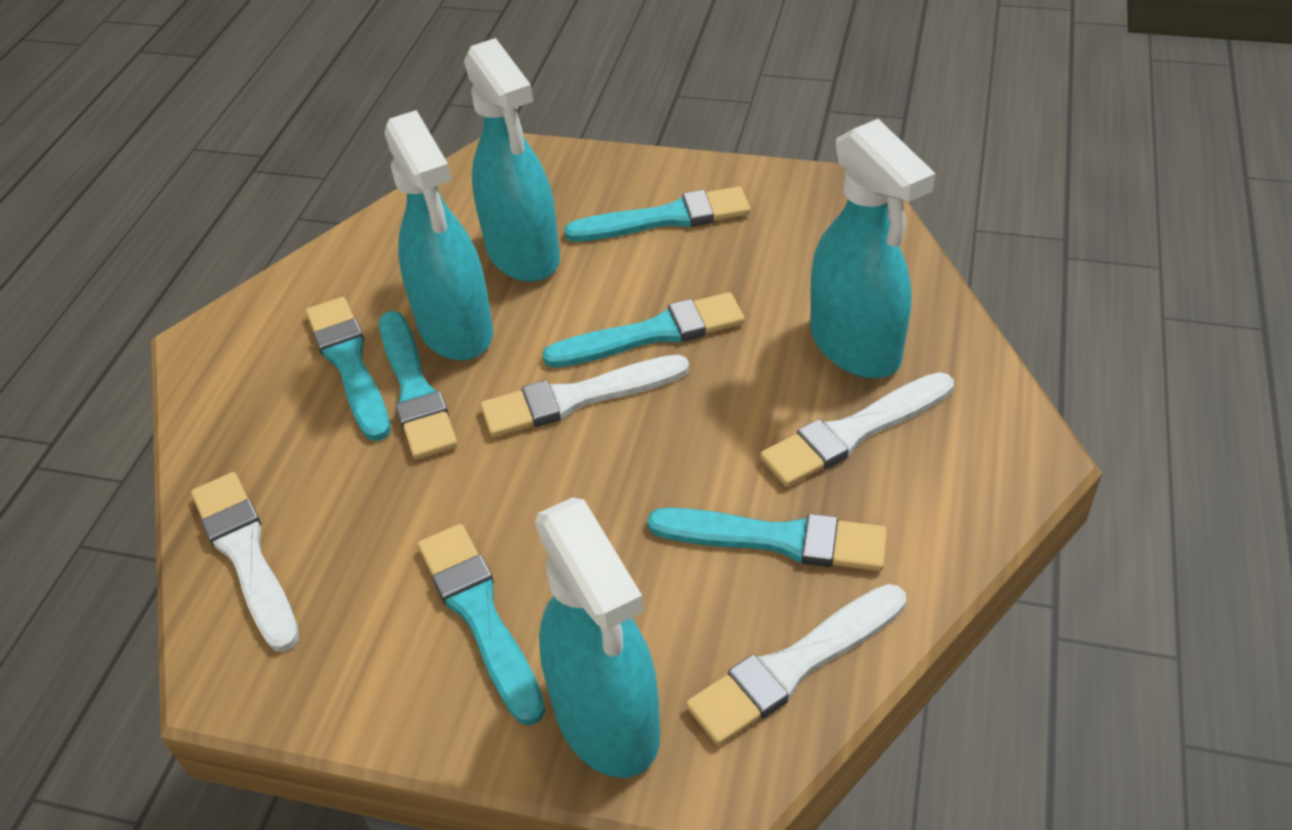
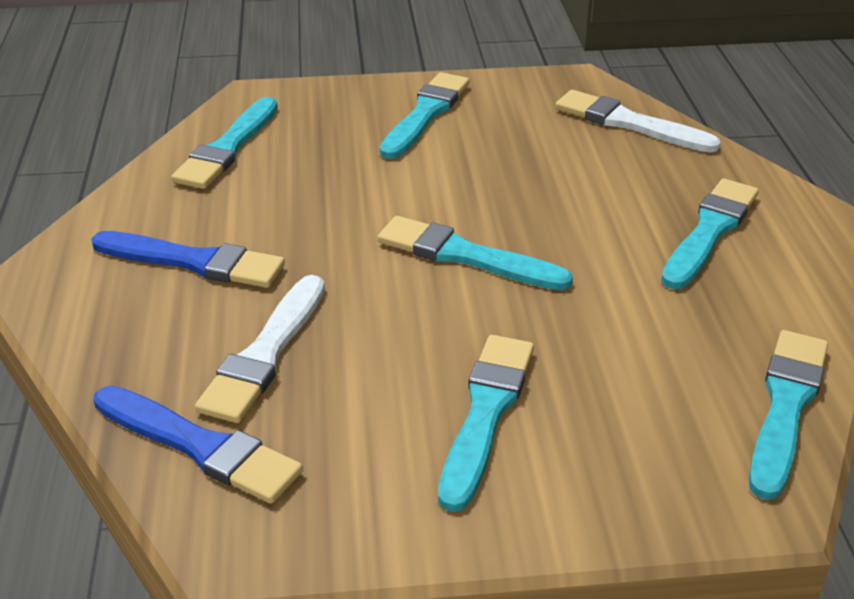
blue brush: none = 0 -> [91,231,285,288] [94,386,303,504] = 2
turquoise spray bottle: [384,110,493,360] [464,38,560,282] [535,497,660,778] [810,119,936,378] = 4 -> none = 0
white brush: [191,472,299,652] [481,355,689,437] [686,584,906,745] [760,372,954,487] = 4 -> [195,275,325,423] [555,90,720,152] = 2

